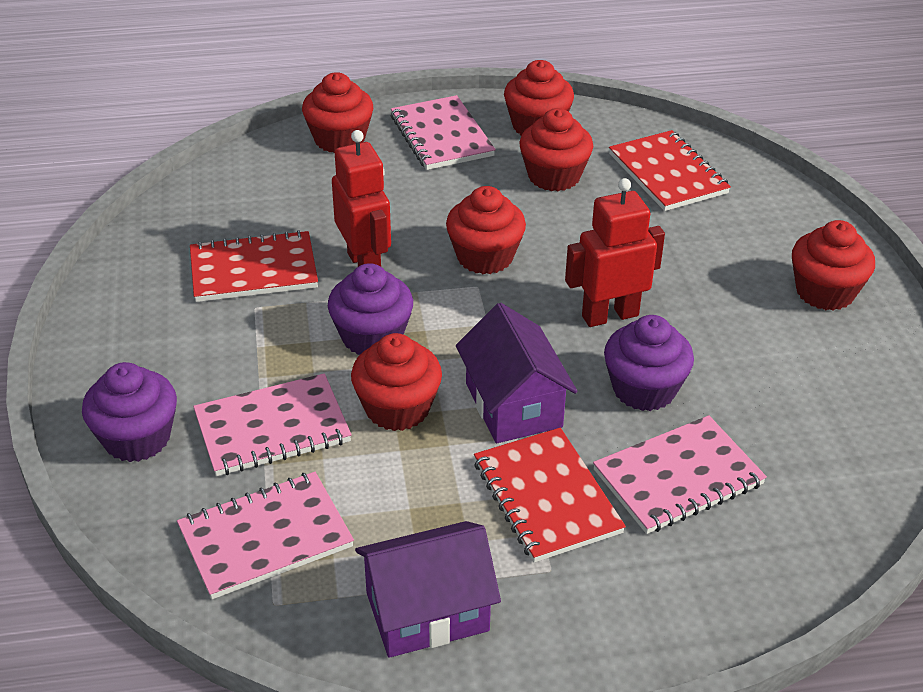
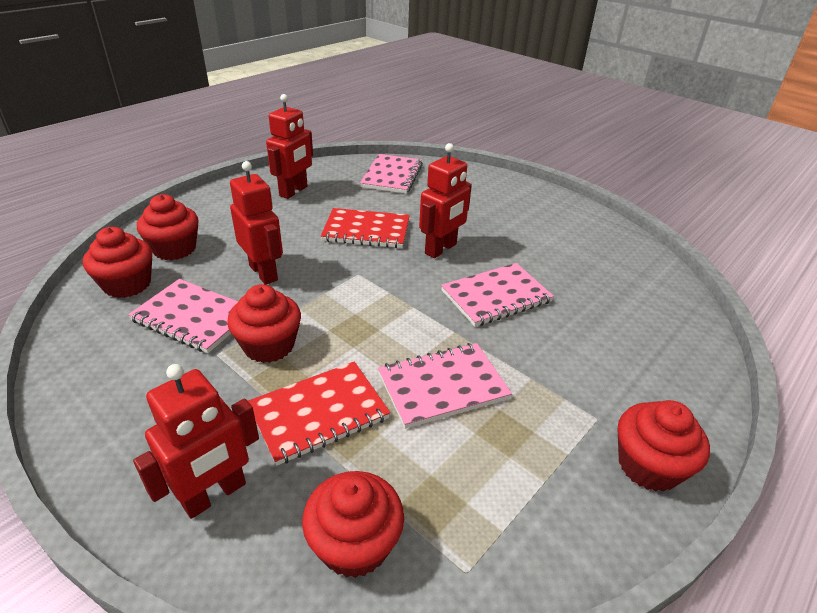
purple cupcake: [82,362,177,462] [328,263,413,355] [604,315,694,411] = 3 -> none = 0
purple house: [355,521,501,658] [456,303,578,443] = 2 -> none = 0
red cupcake: [302,72,373,153] [351,333,442,431] [446,186,526,274] [504,60,574,136] [519,108,593,191] [792,220,875,311] = 6 -> [83,227,152,298] [137,194,199,261] [227,284,301,363] [302,471,404,578] [617,400,710,492] = 5
red notebook: [190,230,318,302] [474,428,626,562] [609,130,731,211] = 3 -> [248,361,390,466] [321,208,410,248] = 2
red robot: [332,130,391,267] [565,178,665,327] = 2 -> [133,364,259,519] [230,161,283,285] [266,94,313,199] [419,143,472,258] = 4

